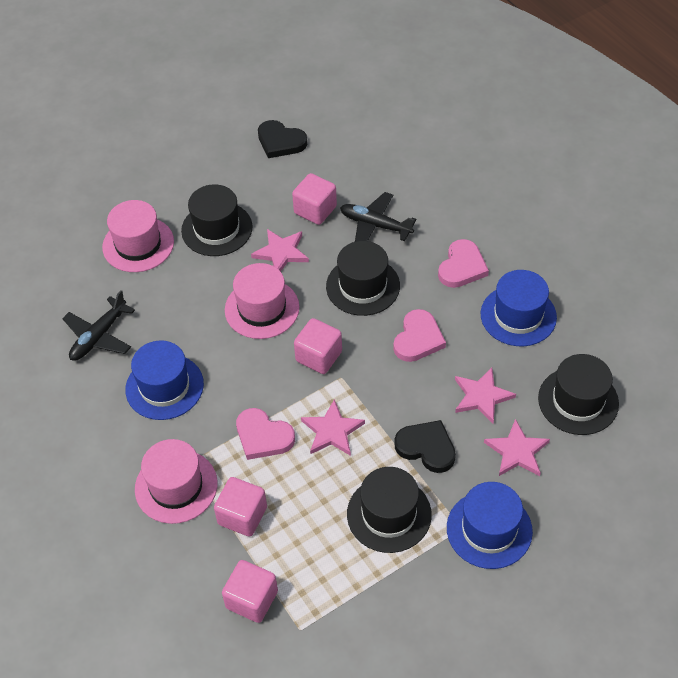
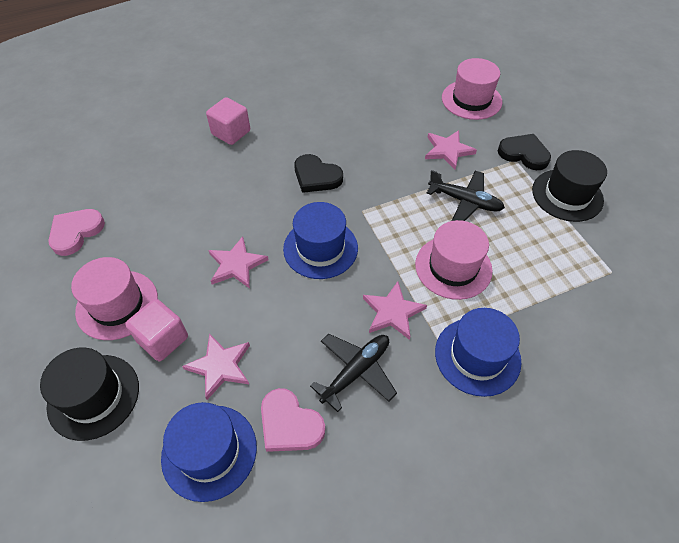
black hat: [181,184,252,256] [326,241,400,316] [347,467,432,553] [538,354,619,435] = 4 -> [40,347,139,441] [532,150,607,222] = 2
pink cube: [214,477,267,537] [222,560,278,623] [292,173,337,225] [294,318,342,374] = 4 -> [125,299,188,361] [206,97,250,145] = 2
pink heart: [236,408,295,460] [393,309,446,362] [438,239,489,288] = 3 -> [48,209,105,256] [261,388,325,452] = 2

